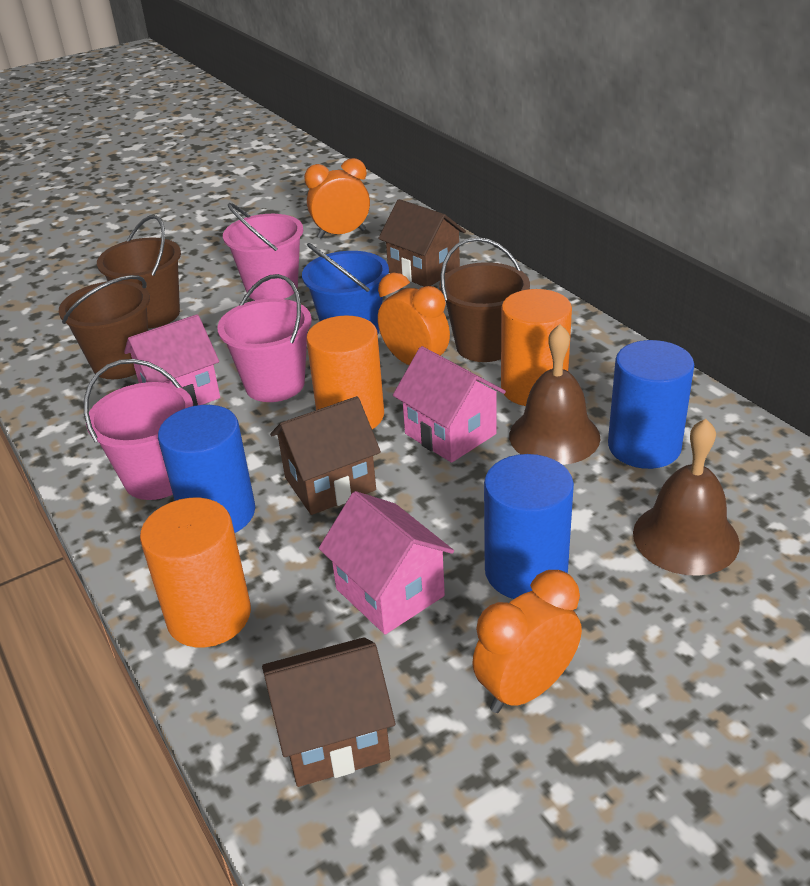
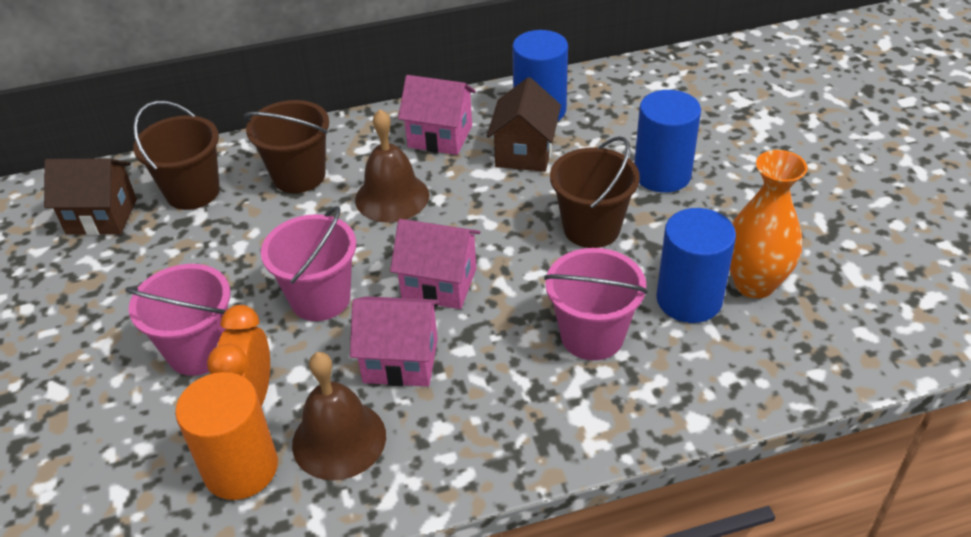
blue bucket: [302,243,389,334] = 1 -> none = 0
brown house: [262,637,396,787] [270,396,381,515] [378,199,466,287] = 3 -> [44,158,137,235] [487,77,561,172] = 2
orange clock: [304,158,370,239] [378,273,450,365] [472,570,582,713] = 3 -> [207,305,270,406] = 1
orange cylinder: [140,498,251,647] [306,315,384,429] [501,289,572,406] = 3 -> [175,372,278,500] = 1
orange vase: none = 0 -> [730,150,807,298] = 1

